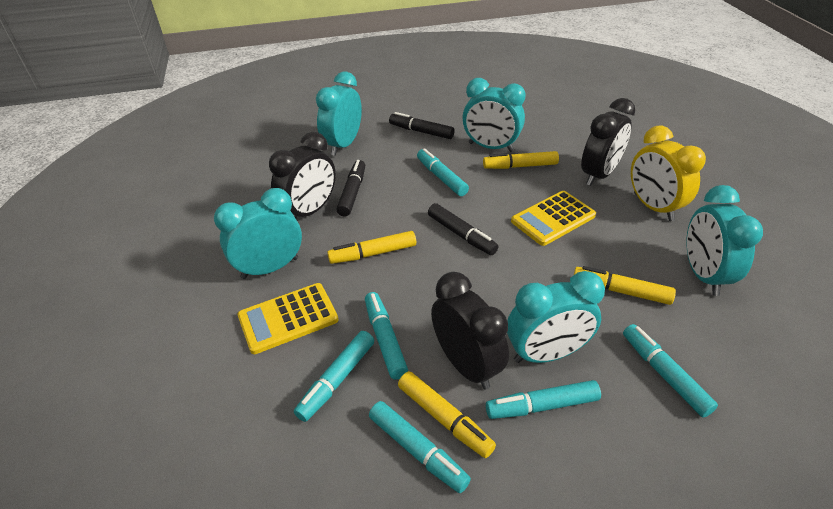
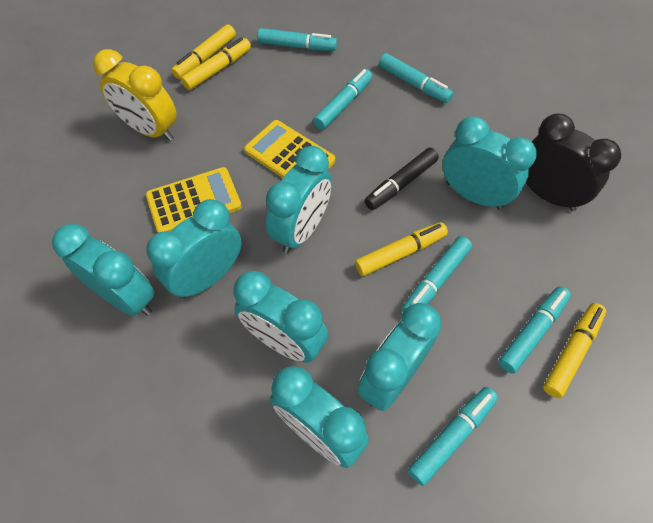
black clock: [269,132,336,218] [431,272,509,390] [581,98,635,186] = 3 -> [526,114,621,211] = 1
black marker: [336,160,365,217] [389,112,455,139] [428,203,499,255] = 3 -> [364,148,439,210] = 1
turquoise clock: [214,188,302,279] [316,72,362,156] [463,78,526,152] [507,271,605,363] [686,185,763,296] = 5 -> [52,224,155,316] [146,199,242,299] [234,271,328,363] [266,146,332,253] [270,366,369,468] [357,303,442,411] [443,116,537,210] = 7

